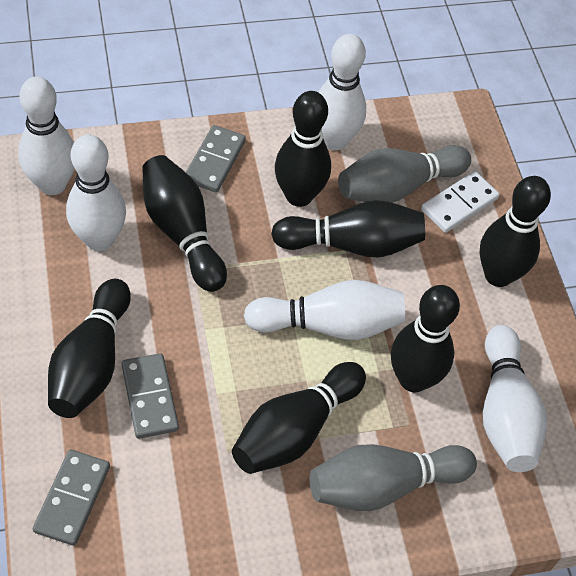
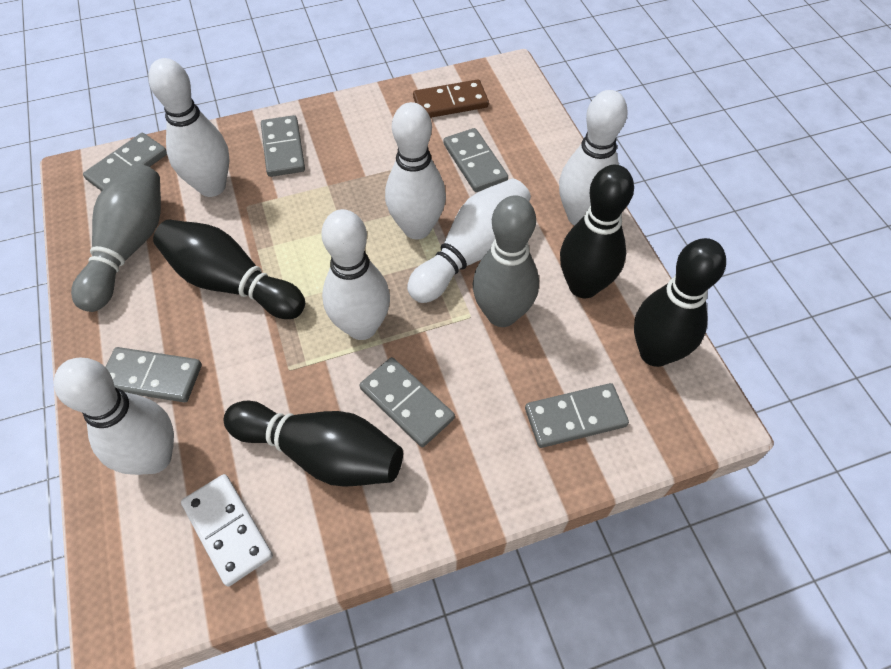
black bowling pin: [48,279,131,418] [142,155,227,292] [232,362,366,474] [271,200,425,257] [275,91,331,207] [391,285,460,392] [480,176,551,287] = 7 -> [153,219,305,319] [224,401,403,487] [560,165,634,298] [634,238,726,367] = 4
brown domino: none = 0 -> [413,79,489,118] = 1
grey domino: [33,449,110,546] [121,353,179,439] [186,125,246,193] = 3 -> [83,133,167,191] [106,347,202,402] [261,115,305,177] [360,357,455,447] [444,128,508,192] [525,383,629,448] = 6
white bowling pin: [18,76,75,195] [66,134,126,251] [244,280,405,340] [318,34,366,151] [483,325,547,472] = 5 -> [54,357,174,475] [148,58,230,197] [321,209,390,340] [385,102,446,239] [407,179,531,303] [559,90,628,226] = 6

